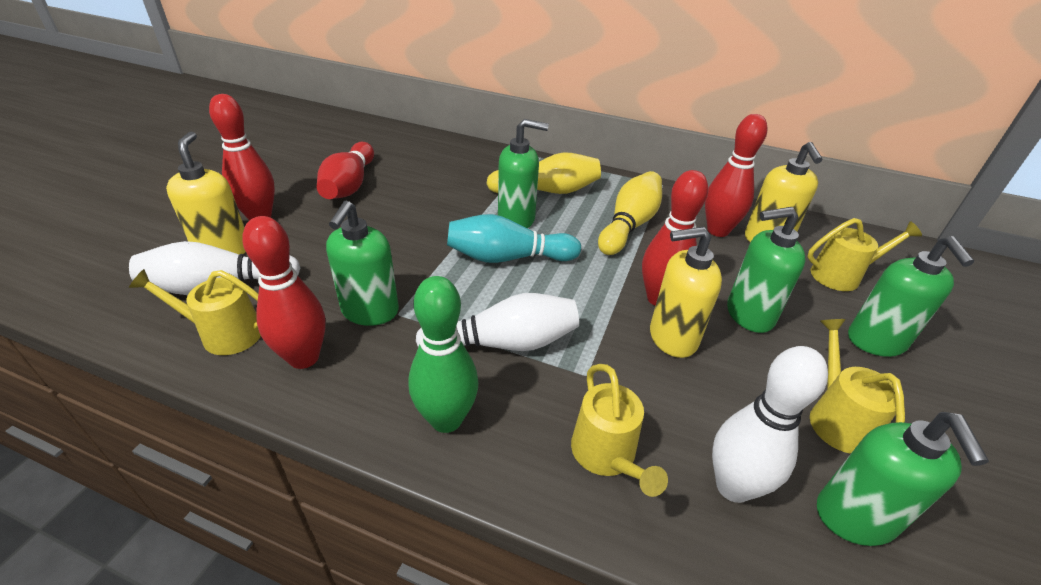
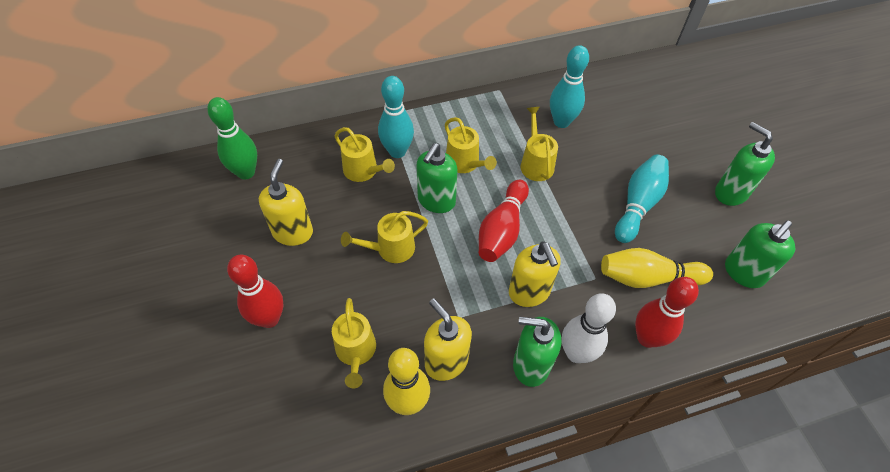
green soap dispenser: [326,200,399,326] [498,119,549,228] [727,207,806,333] [817,412,989,546] [848,236,974,357] = 5 -> [416,143,458,213] [513,317,561,387] [715,122,775,206] [725,221,795,288] = 4
red bowling pin: [209,94,275,221] [242,216,326,369] [317,142,374,199] [642,170,708,306] [705,114,767,237] = 5 -> [227,255,283,328] [479,180,529,262] [635,277,699,348] = 3
turquoise bowling pin: [447,214,581,263] = 1 -> [378,76,414,158] [550,45,589,128] [615,154,669,243] = 3
white bowling pin: [129,241,300,295] [416,293,579,351] [712,346,828,503] = 3 -> [562,293,616,363] = 1
yellow watering can: [129,269,261,355] [571,364,668,497] [807,218,922,291] [810,319,905,454] = 4 -> [332,298,376,389] [335,127,395,182] [341,211,428,263] [445,117,497,173] [520,107,558,181] = 5

